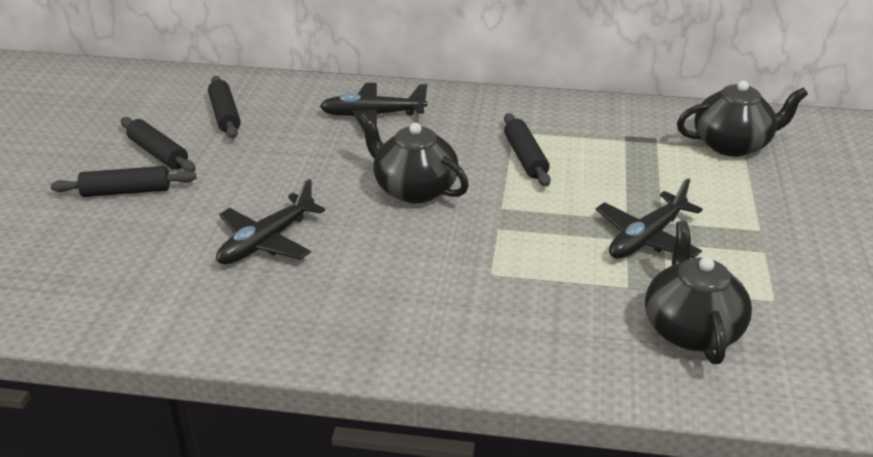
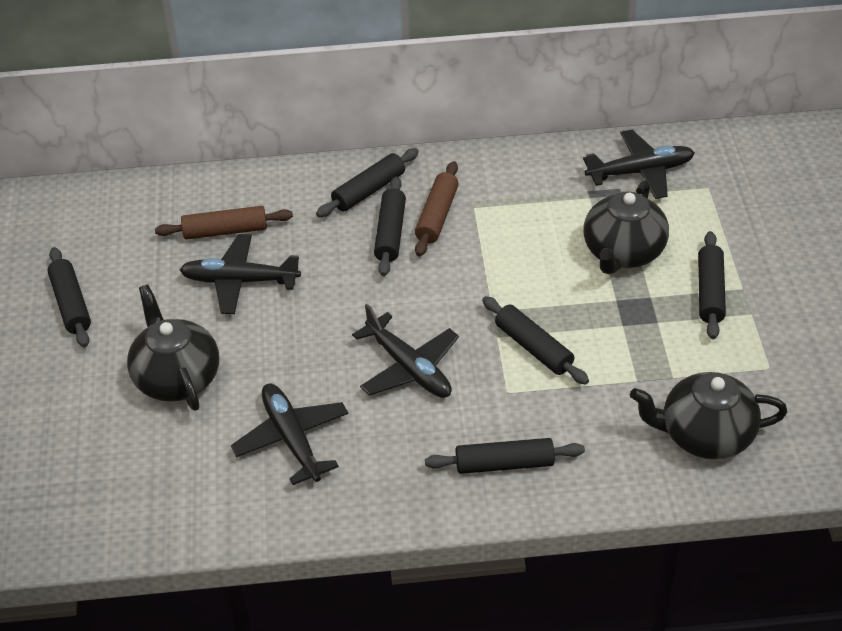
black plane: [216,179,325,265] [320,83,427,132] [596,178,703,259] = 3 -> [180,234,301,314] [231,384,348,485] [352,304,459,398] [583,130,695,199] = 4
black rolling pin: [51,166,197,197] [121,117,196,172] [208,76,241,138] [504,113,551,187] = 4 -> [48,247,91,347] [316,148,419,217] [374,176,406,276] [425,438,585,474] [482,296,589,385] [698,231,726,339] = 6
brown rolling pin: none = 0 -> [155,206,293,240] [415,161,459,256] = 2

